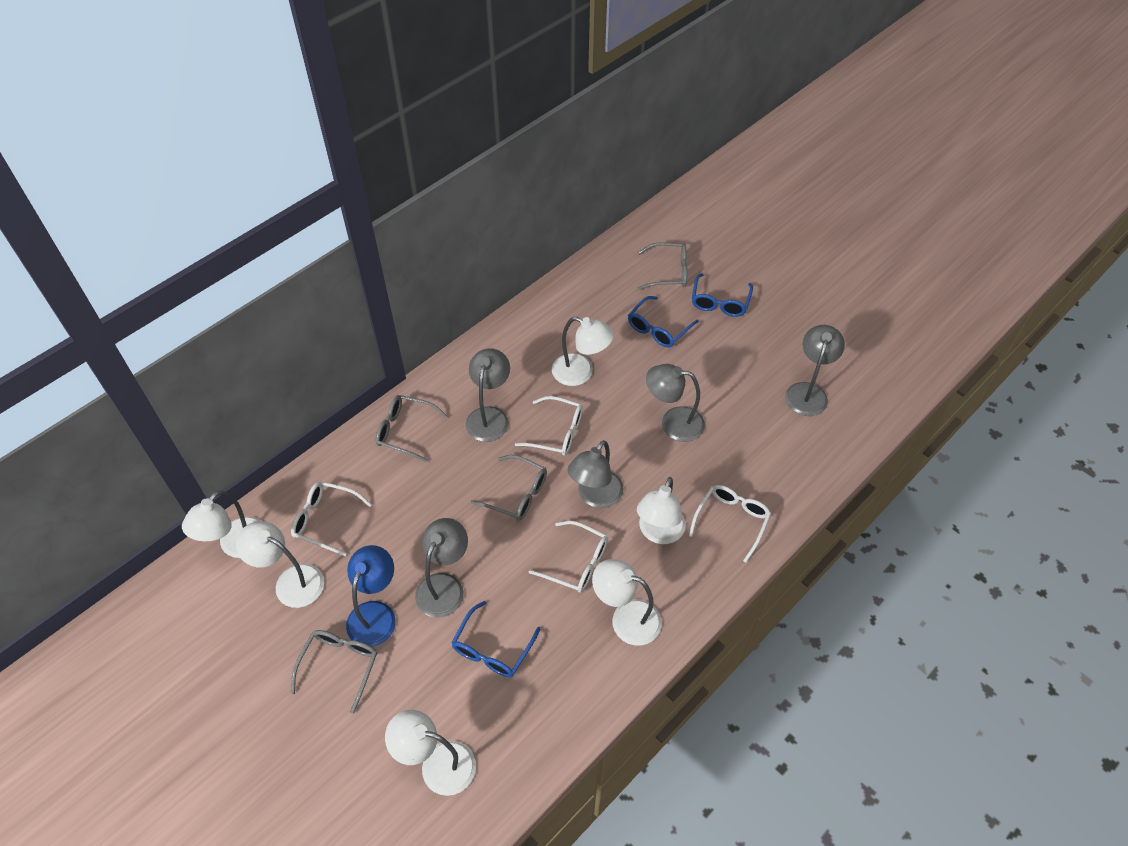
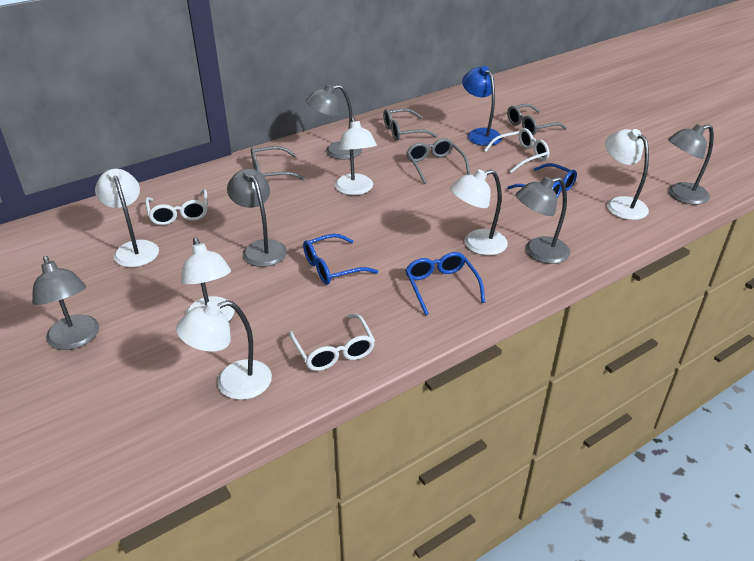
white glasses: [291,481,372,556] [515,396,583,456] [529,521,608,593] [689,485,771,563] = 4 -> [145,189,208,225] [289,314,375,371] [484,128,549,173] = 3

